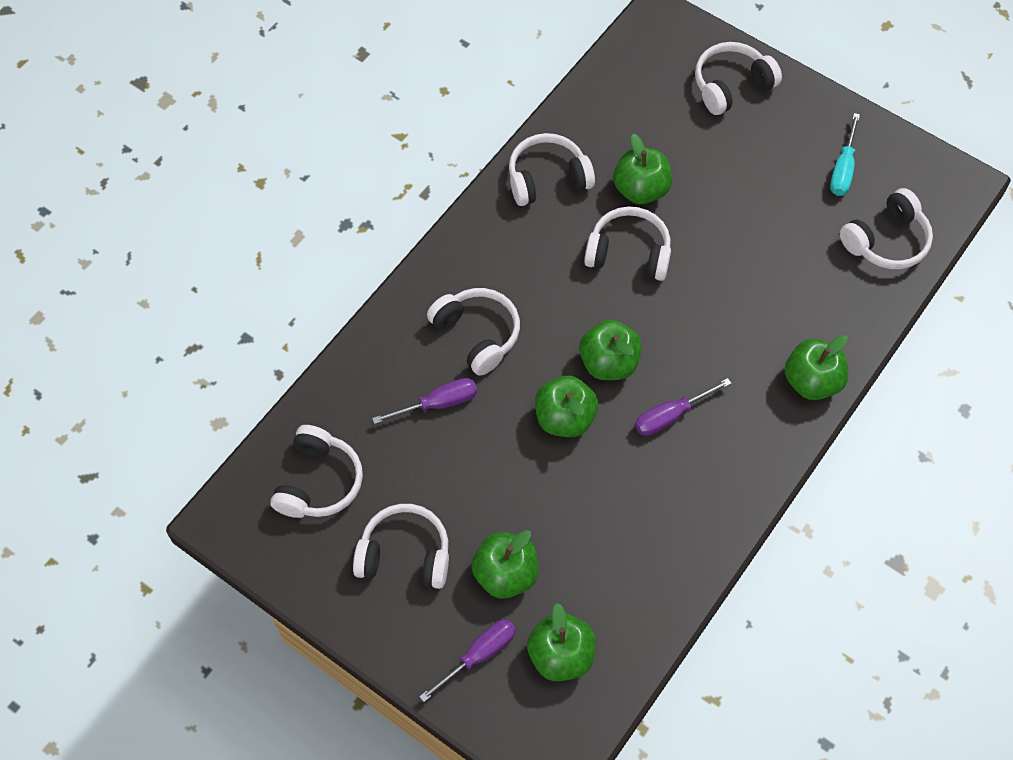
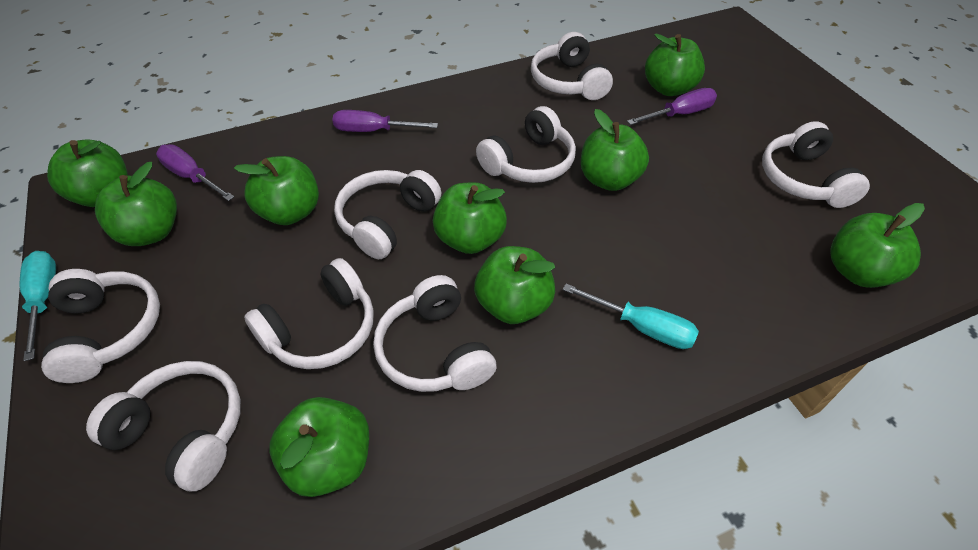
green apple: [471,530,538,599] [527,603,595,681] [535,375,598,437] [579,320,642,380] [613,134,672,204] [785,335,848,400] = 6 -> [47,139,128,207] [95,162,177,246] [234,156,319,225] [270,397,369,497] [433,182,507,254] [474,246,555,324] [581,109,649,191] [645,34,705,96] [830,203,925,288] = 9
turquoise screwdriver: [830,113,860,196] = 1 -> [20,251,56,361] [563,284,699,349] = 2
white headphones: [270,425,363,518] [353,504,449,589] [427,288,520,376] [509,133,595,206] [584,207,671,281] [695,42,782,115] [840,188,933,269] = 7 -> [41,269,160,383] [86,361,241,491] [244,258,374,369] [334,170,441,259] [373,275,497,392] [476,106,576,183] [531,32,613,100] [762,121,870,208] = 8

